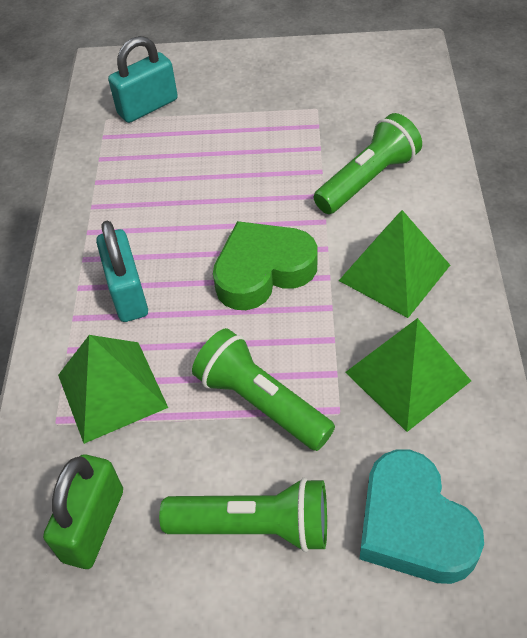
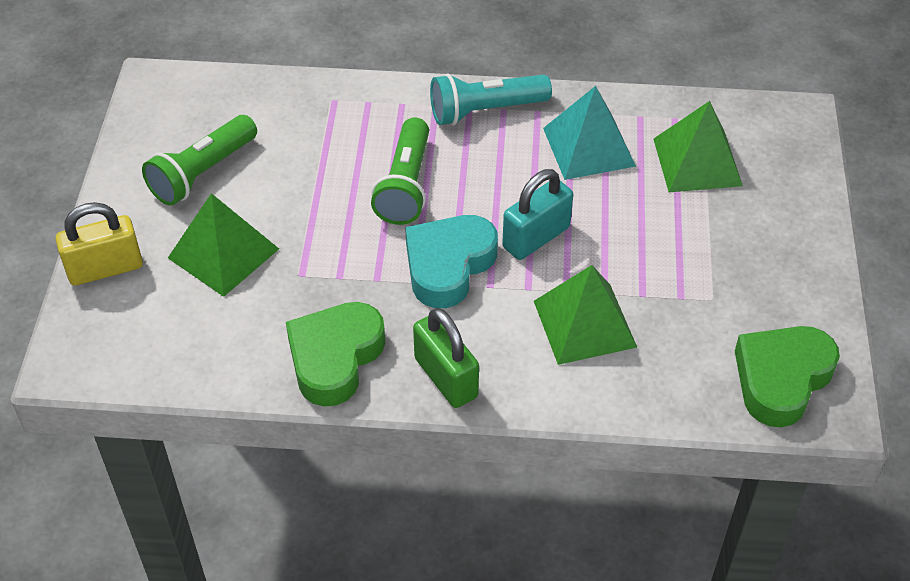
green flashlight: [159,478,327,552] [192,328,335,451] [314,113,422,214] = 3 -> [142,115,257,206] [371,117,429,225] = 2
green heart: [213,221,317,310] = 1 -> [286,302,385,407] [735,326,840,427] = 2
turquoise flashlight: none = 0 -> [430,73,552,126] = 1
turquoise padlock: [96,221,148,322] [108,36,178,123] = 2 -> [502,169,573,260] = 1
turquoise pyramid: none = 0 -> [543,86,636,180] = 1
yellow padlock: none = 0 -> [56,202,143,286] = 1

